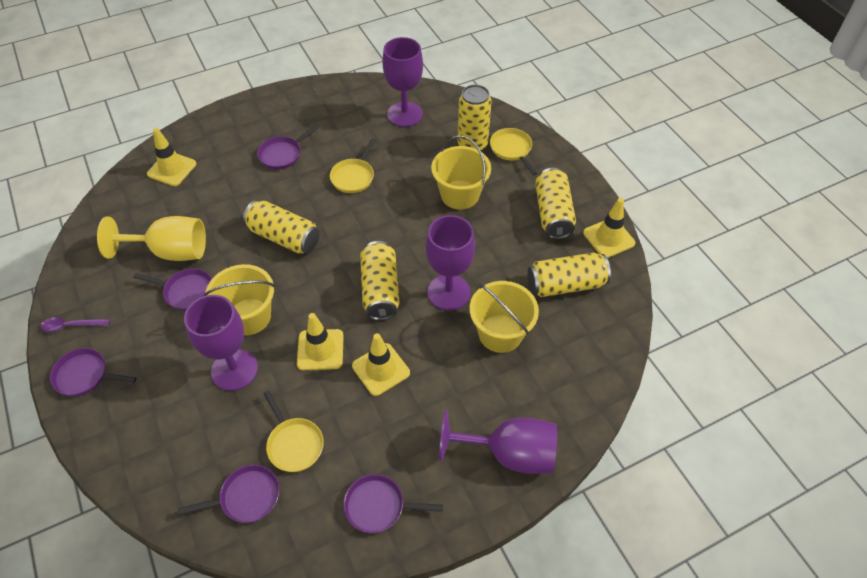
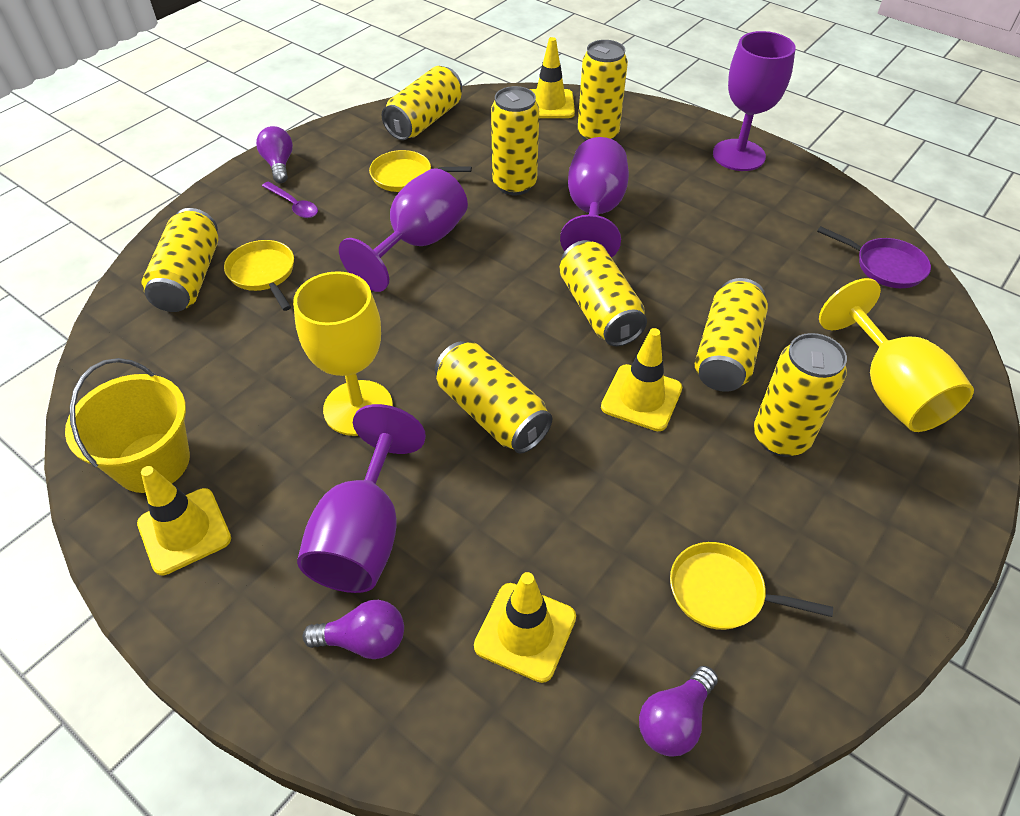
purple light bulb: none = 0 -> [256,126,293,183] [303,600,404,659] [639,666,718,757] = 3
purple pan: [50,348,137,396] [133,269,212,311] [178,465,280,523] [257,125,320,169] [343,474,443,533] = 5 -> [817,226,931,288] = 1
yellow bucket: [204,264,275,335] [431,135,491,210] [470,281,539,353] = 3 -> [65,358,190,493] = 1
yellow can: [243,200,320,254] [360,241,400,320] [458,85,492,151] [528,253,611,297] [535,168,576,239] = 5 -> [141,208,218,312] [382,66,462,140] [435,341,552,453] [491,86,539,195] [559,240,647,346] [578,40,628,141] [695,278,768,392] [754,333,847,457] = 8
yellow goblet: [97,216,206,261] = 1 -> [293,271,393,436] [819,278,974,432] = 2

